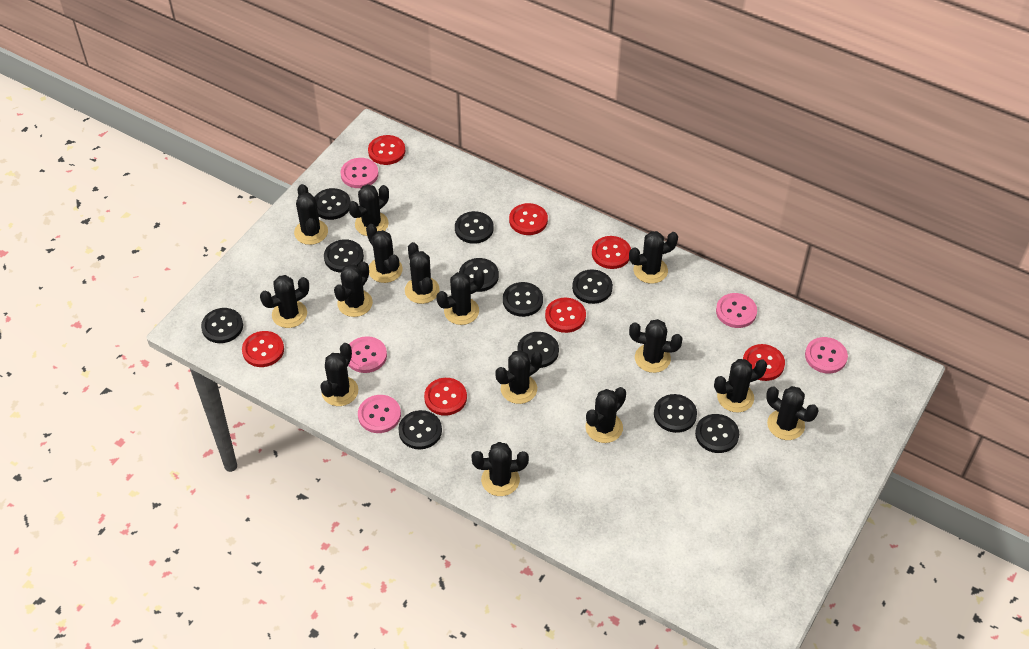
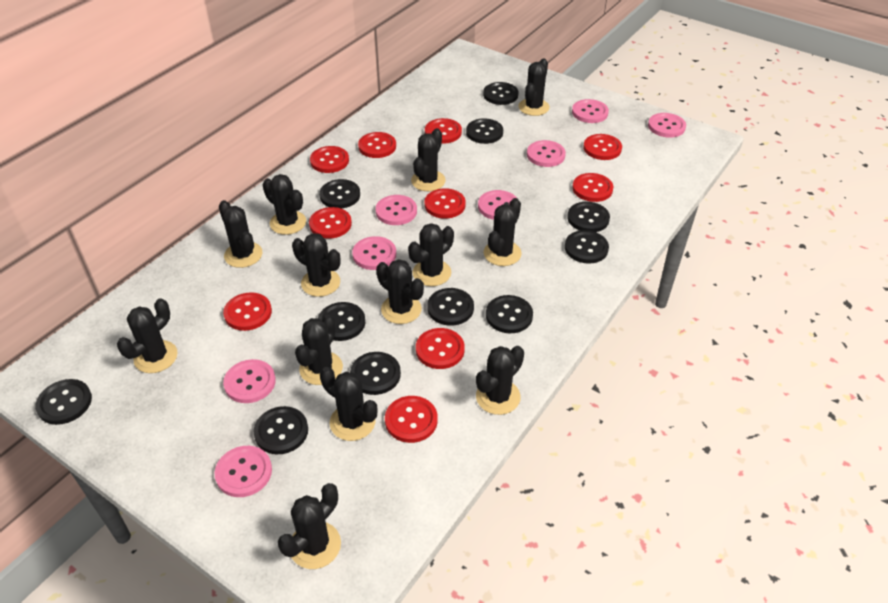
black cactus: [260,275,309,328] [294,184,328,245] [320,343,358,406] [334,261,373,317] [348,184,389,236] [366,224,403,283] [405,242,440,304] [436,270,485,325] [471,442,529,496] [496,350,542,404] [586,387,626,443] [629,231,678,284] [629,319,683,373] [714,359,767,412] [766,386,818,440] = 15 -> [117,298,178,373] [219,200,263,268] [263,174,306,235] [278,483,341,569] [292,233,340,297] [295,314,343,385] [320,367,377,441] [376,259,424,324] [408,223,454,286] [411,128,446,191] [476,346,524,415] [483,198,522,266] [518,58,550,116] = 13
pink button: [341,158,379,188] [348,336,387,373] [358,395,401,433] [716,293,757,328] [805,337,848,374] = 5 -> [214,446,272,497] [223,359,276,403] [352,236,396,270] [375,195,417,225] [478,190,518,220] [527,140,566,167] [572,99,609,123] [648,113,686,138] = 8
red button: [242,331,284,367] [368,135,405,165] [424,378,467,416] [509,203,548,235] [545,298,586,333] [592,236,631,269] [743,344,785,381] = 7 -> [223,292,272,331] [309,207,352,239] [310,146,349,173] [358,132,396,158] [385,396,438,443] [416,328,465,369] [425,118,462,144] [425,188,466,219] [572,173,613,202] [583,134,622,160] = 10

